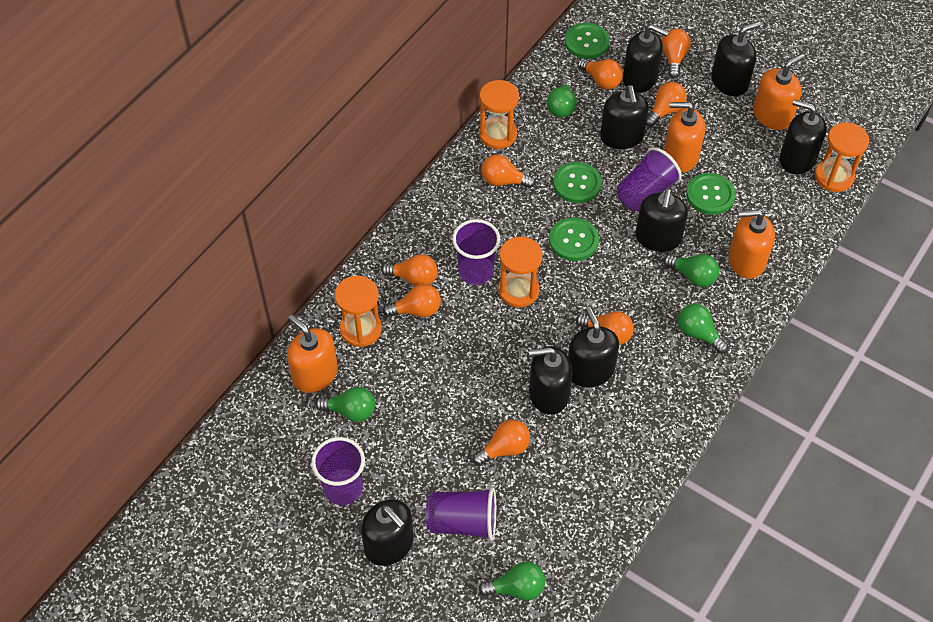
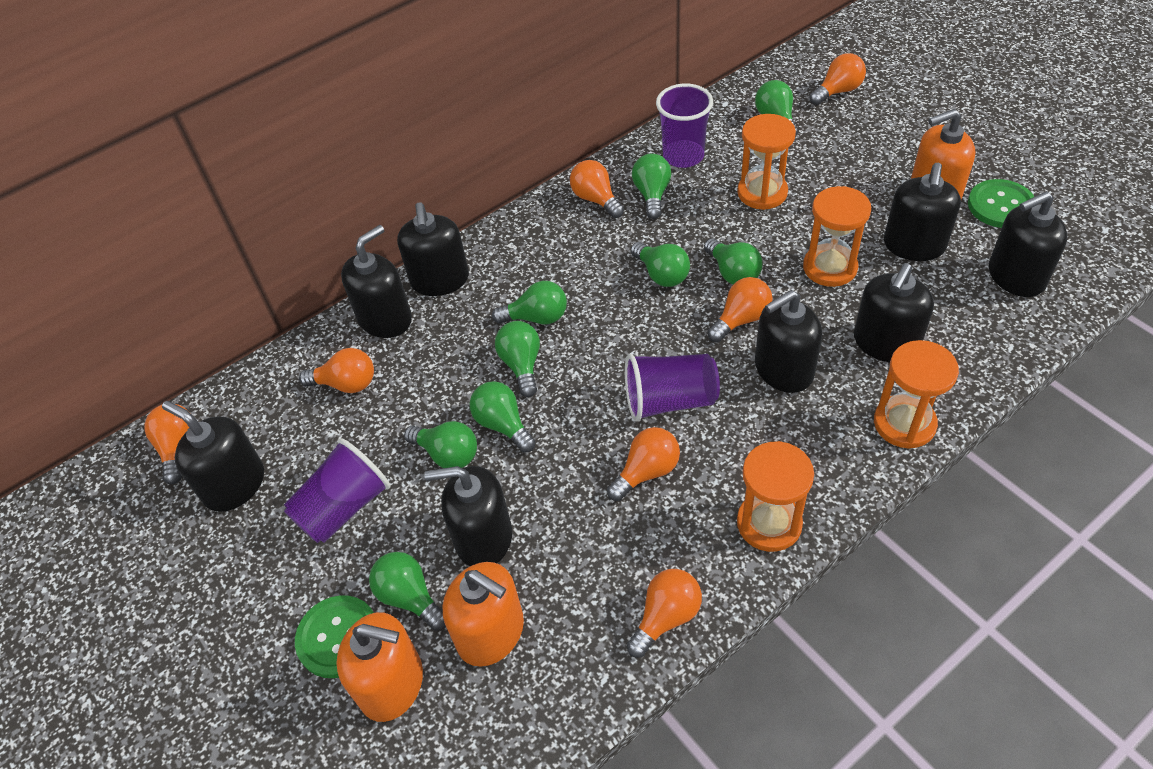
green button: [549,217,599,261] [553,162,602,203] [565,23,610,59] [686,173,736,215] = 4 -> [295,595,374,678] [968,179,1034,228] = 2
green light bulb: [315,387,375,422] [478,562,545,600] [547,79,577,118] [663,254,719,287] [678,304,728,354] = 5 -> [369,552,446,631] [404,421,477,468] [470,381,536,452] [492,281,567,325] [495,321,540,397] [631,242,690,287] [632,154,671,219] [704,238,763,284] [755,80,798,137] = 9
orange light bulb: [381,254,438,286] [382,284,441,317] [472,420,530,466] [481,155,535,188] [576,311,634,345] [578,59,623,89] [646,82,687,127] [662,29,691,78] = 8 -> [144,404,189,485] [299,348,374,393] [570,160,624,218] [607,427,680,501] [627,569,702,658] [707,277,773,342] [810,53,866,105] = 7
orange soap dispenser: [287,315,338,393] [664,102,705,172] [728,210,775,279] [753,53,804,130] = 4 -> [336,612,423,722] [442,562,524,667] [911,109,975,200] = 3
purple cup: [311,437,365,505] [426,487,496,541] [452,219,500,285] [617,147,682,211] = 4 -> [284,438,390,543] [625,354,720,422] [656,84,713,168] = 3

